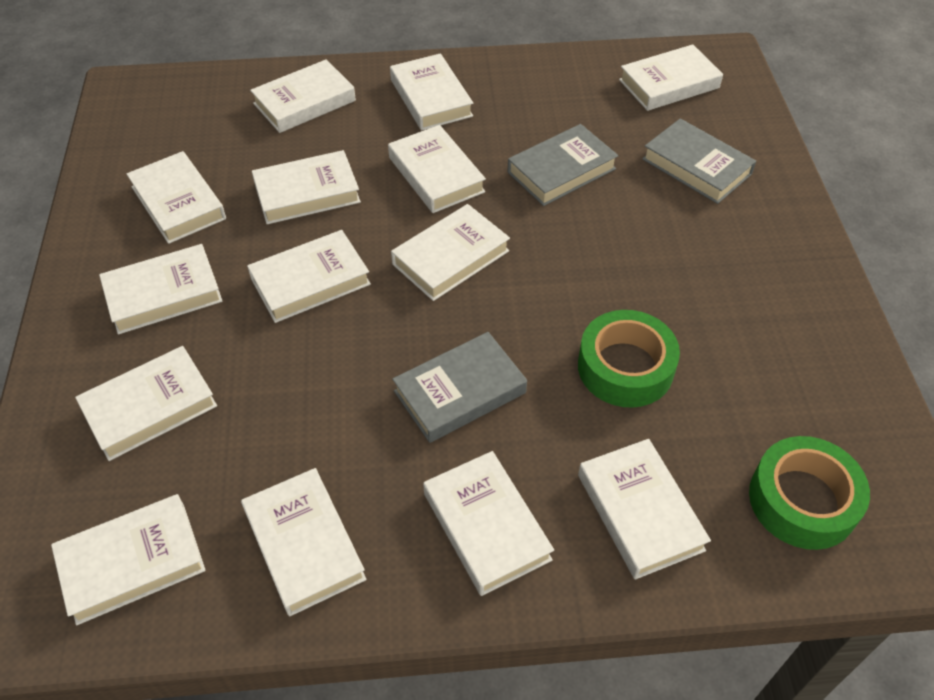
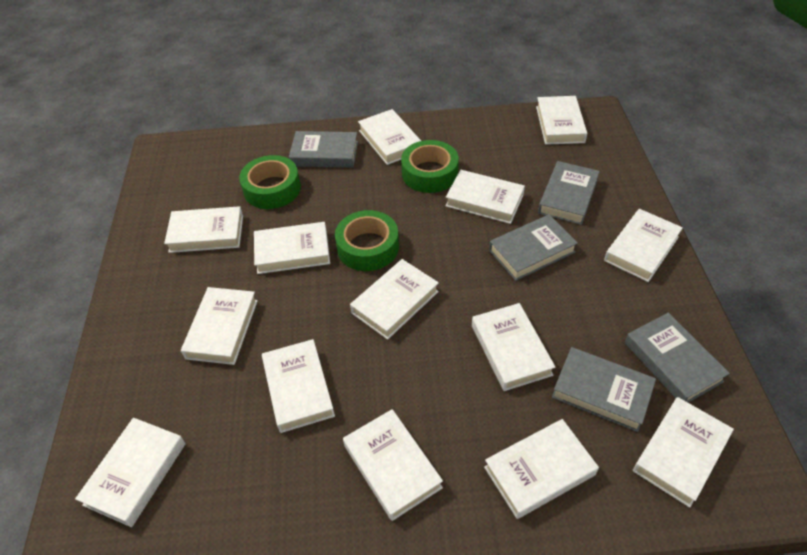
green tape: [578,310,680,408] [749,436,870,550] = 2 -> [239,155,301,209] [335,210,399,271] [401,140,459,193] = 3
grey book: [392,332,527,443] [508,124,618,206] [642,118,756,204] = 3 -> [289,131,358,168] [489,214,578,281] [538,161,600,225] [552,347,656,432] [625,313,730,403] = 5

